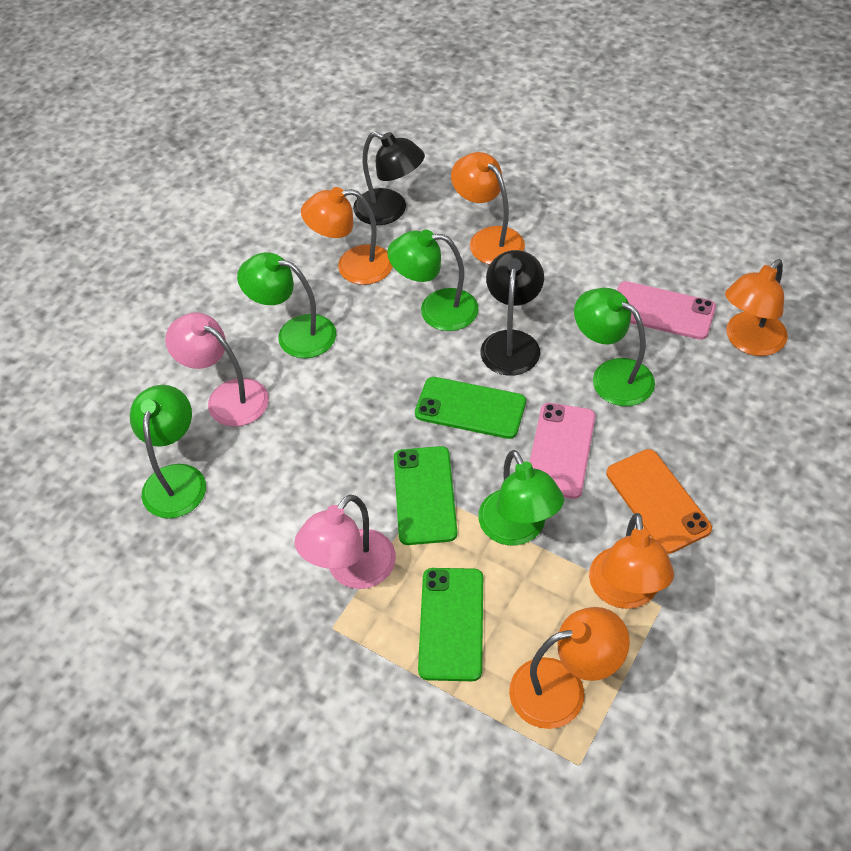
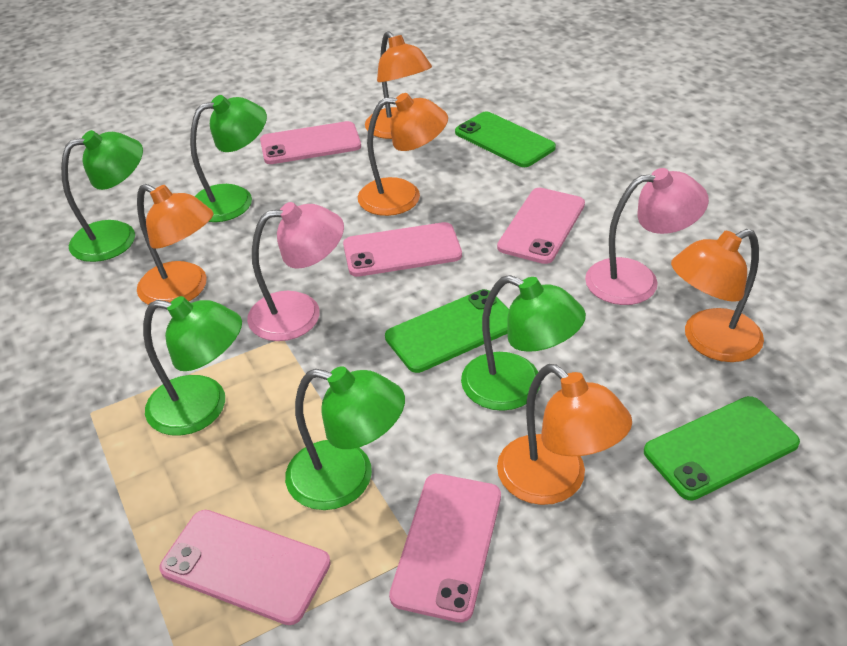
black lamp: [353,131,425,225] [480,250,544,376] = 2 -> none = 0
orange phone: [606,449,712,554] = 1 -> none = 0
pink phone: [529,403,595,499] [617,281,716,340] = 2 -> [159,510,331,625] [260,121,361,164] [343,222,462,277] [389,474,501,623] [497,188,585,264] = 5

